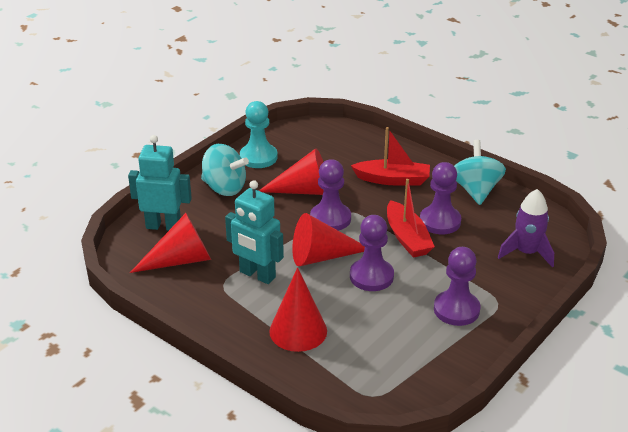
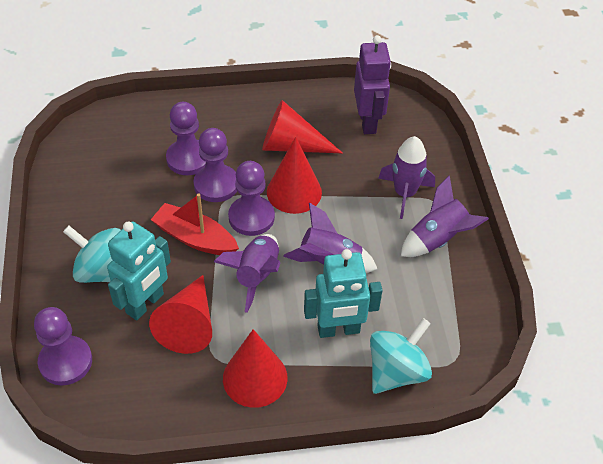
purple robot: none = 0 -> [354,35,391,134] = 1
purple rocket: [498,189,554,268] = 1 -> [214,234,280,313] [283,203,377,273] [378,136,435,219] [401,175,489,257] = 4
red boat: [351,127,430,186] [387,179,435,258] = 2 -> [151,193,239,255] = 1
turquoise pawn: [240,101,278,168] = 1 -> none = 0

